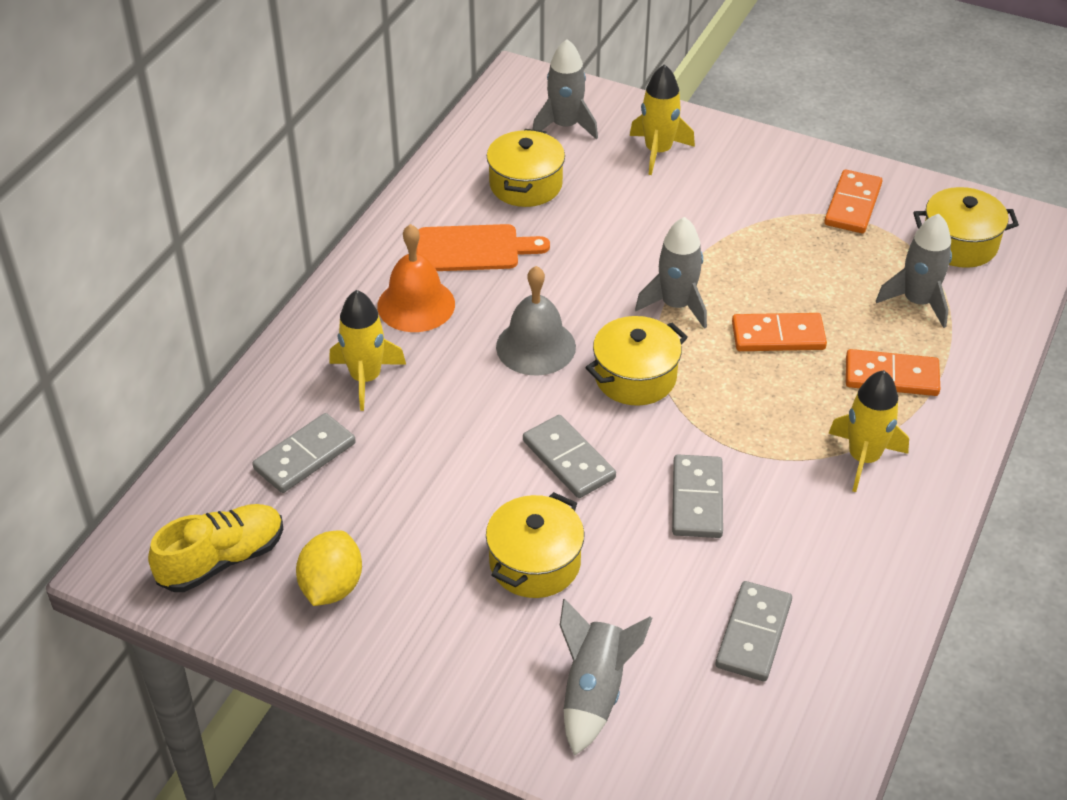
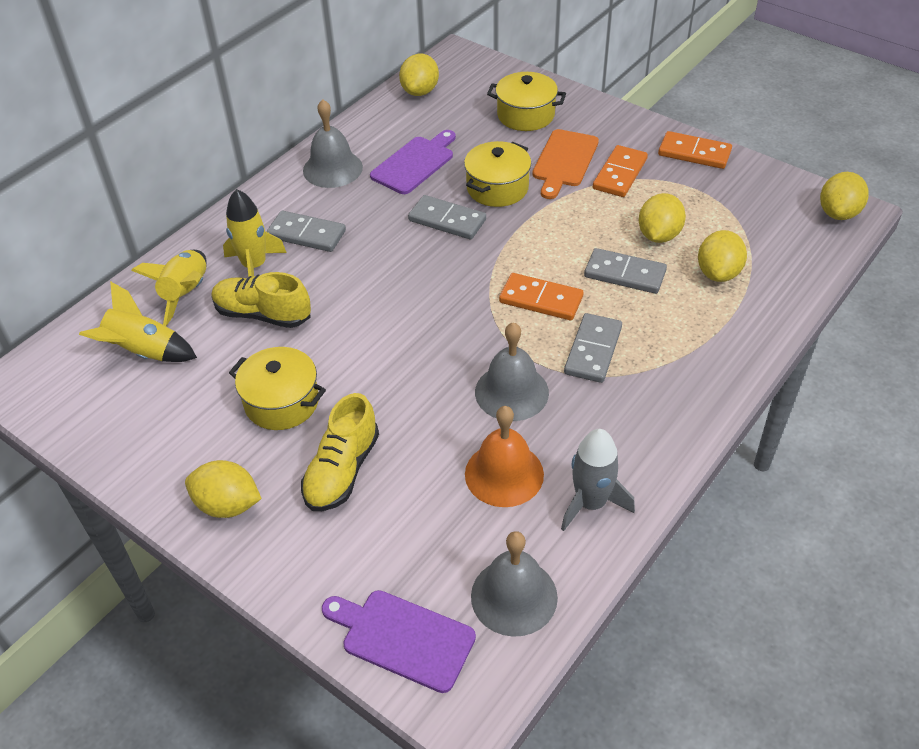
grey bell: [496,266,576,376] = 1 -> [303,99,363,188] [471,531,558,637] [475,322,549,421] = 3
grey rocket: [532,39,598,140] [560,598,652,756] [635,217,707,329] [876,214,952,328] = 4 -> [561,429,635,531] = 1
purple cutting board: none = 0 -> [322,590,476,693] [370,130,456,194] = 2
yellow lemon: [296,530,362,606] = 1 -> [185,460,262,518] [399,54,439,96] [639,193,686,243] [698,230,747,282] [820,172,869,220] = 5
yellow pot: [486,492,584,598] [487,129,565,207] [585,316,688,406] [913,187,1019,268] = 4 -> [229,347,326,430] [464,141,531,207] [487,72,566,131] = 3
yellow shoe: [148,504,283,592] = 1 -> [211,272,311,328] [301,393,379,511] = 2

